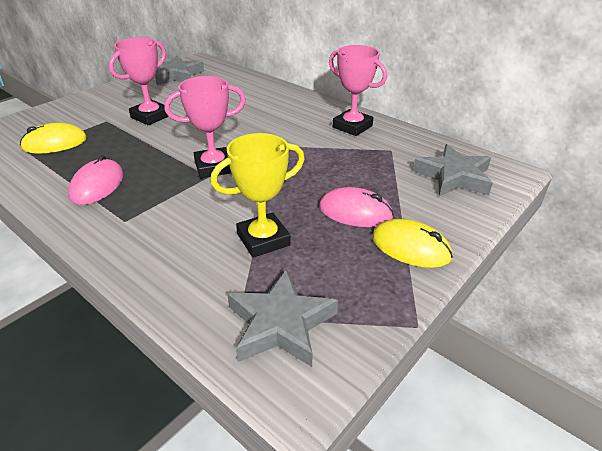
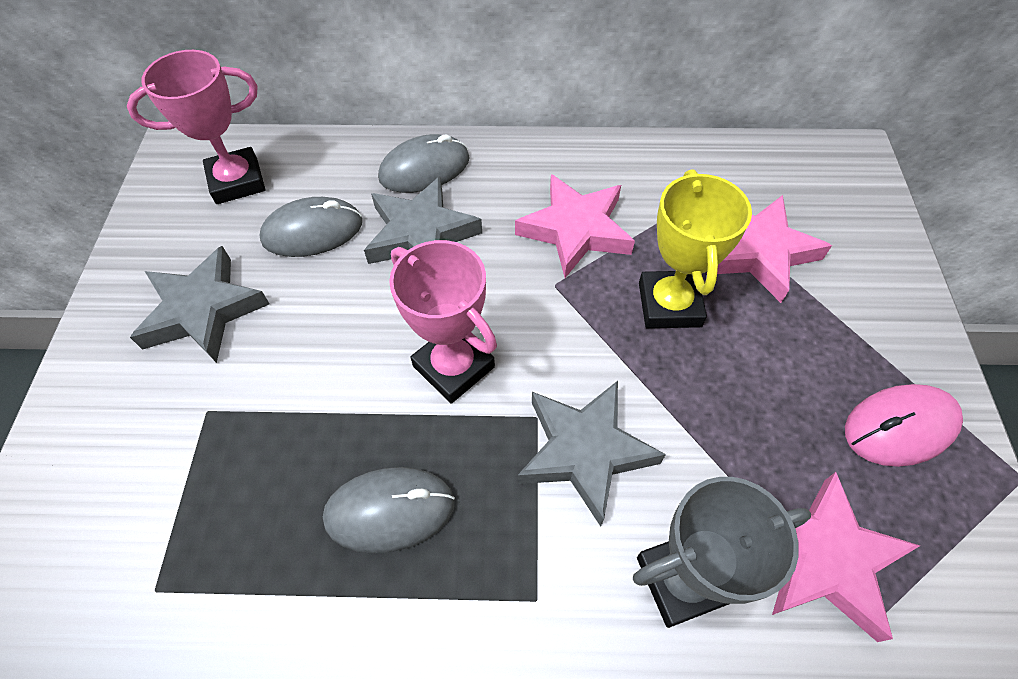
grey mouse: none = 0 -> [260,197,362,257] [323,467,455,553] [378,134,470,193] = 3
grey trophy: none = 0 -> [633,477,811,628] = 1
pink mouse: [68,155,124,205] [319,187,394,227] = 2 -> [845,384,963,467] = 1
pink star: none = 0 -> [515,174,635,278] [706,195,832,303] [772,472,920,642] = 3
pink trophy: [109,37,168,125] [165,76,246,178] [329,45,387,136] = 3 -> [127,50,265,204] [389,240,497,403] = 2
yellow mouse: [20,123,87,154] [372,219,453,268] = 2 -> none = 0

